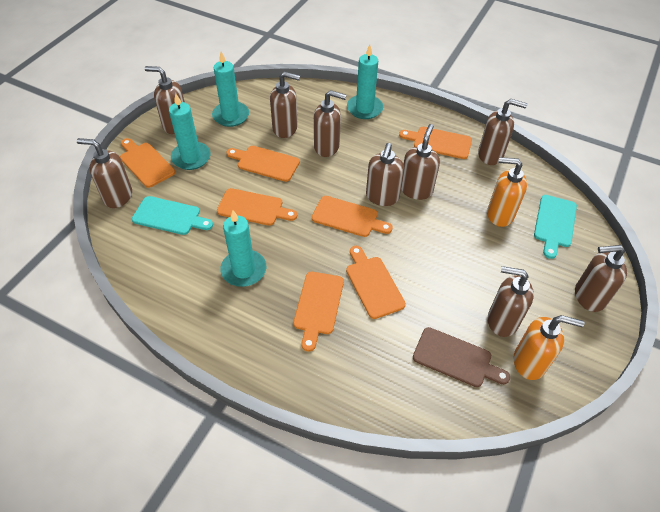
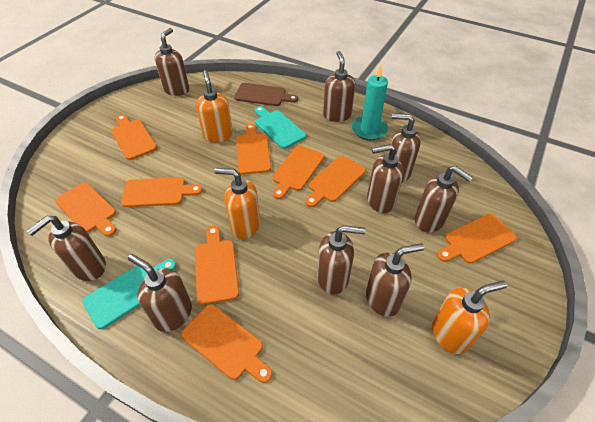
orange cutting board: [120,138,175,188] [217,188,297,226] [226,146,300,182] [293,272,344,351] [312,196,393,237] [346,246,406,319] [399,127,472,159] = 7 -> [55,183,116,237] [111,115,157,160] [121,177,203,207] [181,304,272,383] [195,226,239,305] [236,124,271,175] [272,145,324,199] [305,156,366,207] [437,214,517,264] = 9
orange soap dispenser: [487,157,527,227] [514,315,585,380] = 2 -> [196,70,233,143] [215,168,260,239] [432,281,507,354] = 3
turquoise candle: [169,93,211,170] [212,52,249,127] [220,210,266,287] [347,45,383,119] = 4 -> [352,65,388,140] = 1

